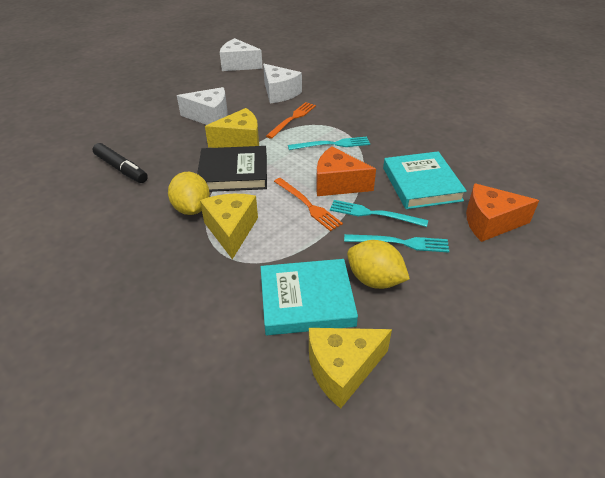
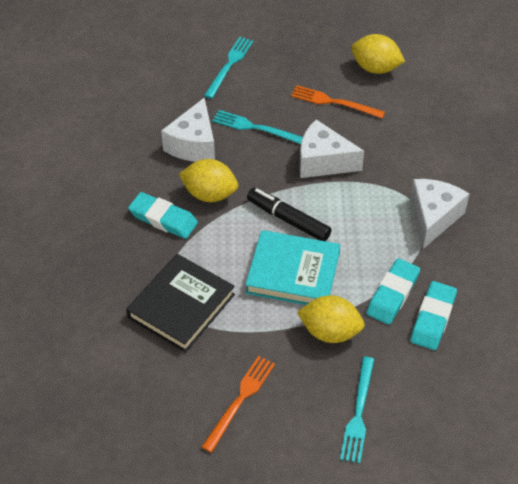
orange cheese: [316,146,376,196] [466,183,539,242] = 2 -> none = 0
turquoise book: [261,259,358,335] [383,151,467,209] = 2 -> [245,230,340,305] = 1
turquoise eraser: none = 0 -> [128,192,198,239] [366,258,420,325] [410,281,457,350] = 3
yellow cheese: [200,194,258,259] [205,108,259,148] [309,328,392,409] = 3 -> none = 0
yellow lemon: [168,172,210,215] [347,240,410,289] = 2 -> [179,159,238,202] [297,295,365,343] [351,34,405,74] = 3

